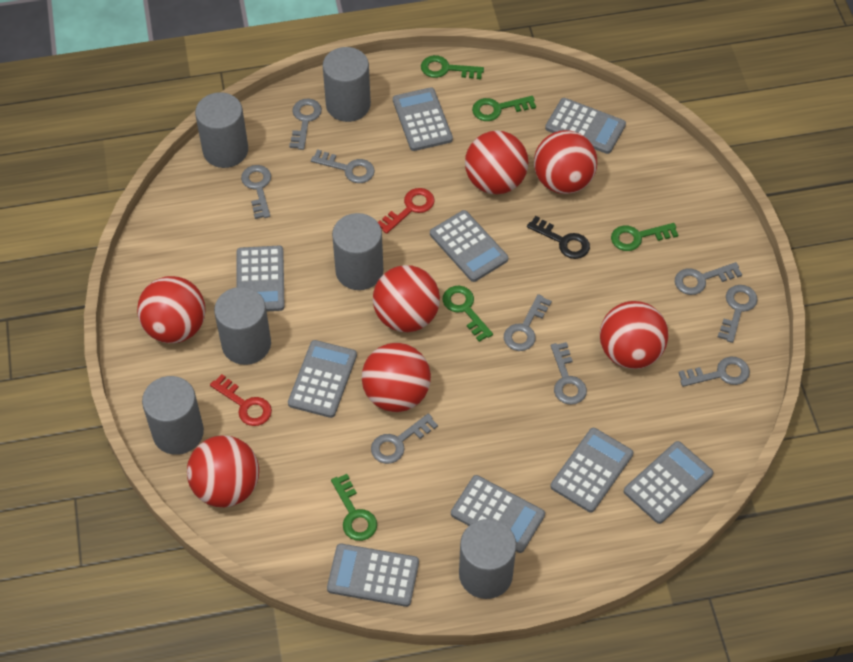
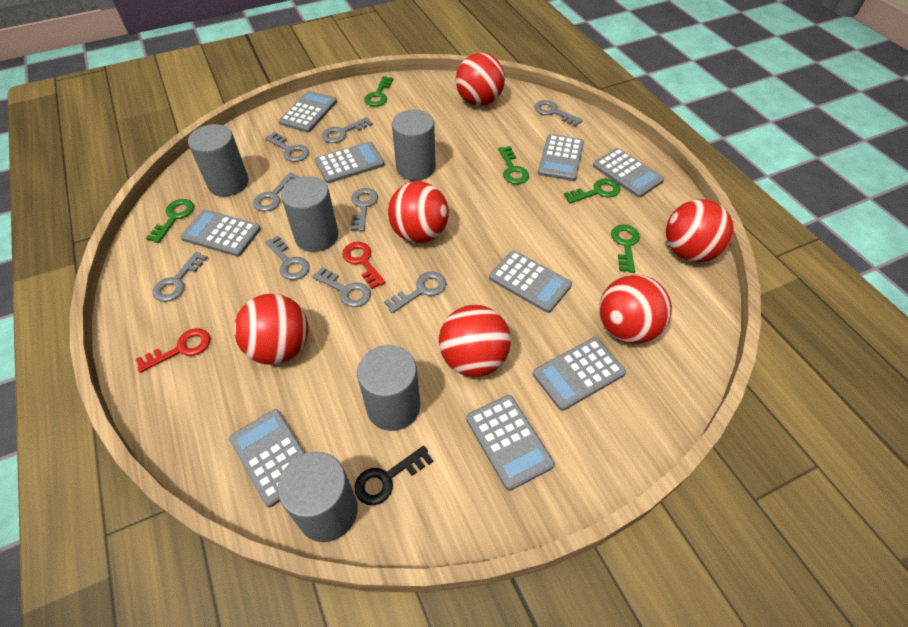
grey cylinder: [142,376,204,455] [195,92,248,168] [214,287,271,365] [323,47,371,122] [332,213,383,290] [459,519,516,599] = 6 -> [188,124,249,196] [278,452,357,542] [281,176,338,252] [357,345,420,431] [392,110,436,181] = 5
red ball: [137,276,205,343] [187,436,259,507] [362,343,431,412] [373,265,440,332] [465,131,528,194] [534,130,597,194] [600,301,668,369] = 7 -> [234,294,309,365] [388,181,449,243] [439,305,511,377] [456,53,505,106] [599,274,672,344] [666,199,733,262] = 6

